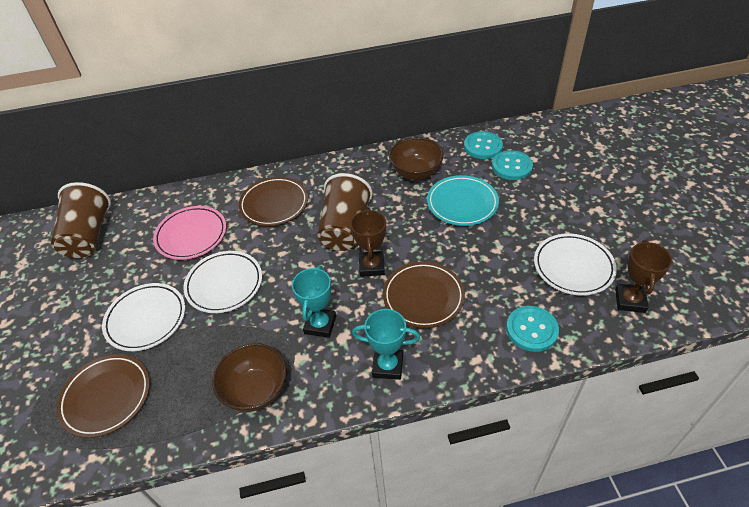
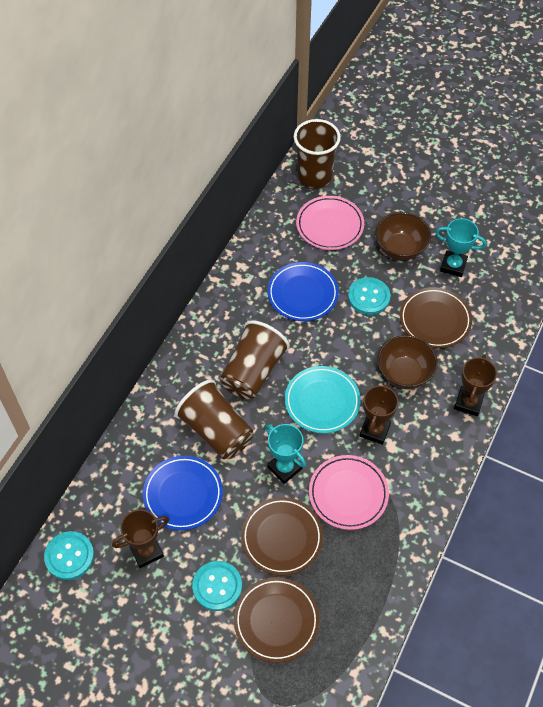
blue plate: none = 0 -> [143,456,223,530] [268,262,339,321] = 2
brown cup: [51,182,111,258] [317,173,373,251] = 2 -> [175,380,253,459] [220,320,290,399] [294,119,341,188] = 3
brown trophy: [350,208,386,277] [615,240,672,313] = 2 -> [112,509,169,568] [360,382,398,445] [454,354,497,416] = 3
pink plate: [153,206,226,260] = 1 -> [296,196,364,250] [309,455,389,530] = 2
white plate: [102,283,185,351] [183,251,262,313] [534,234,617,296] = 3 -> none = 0

